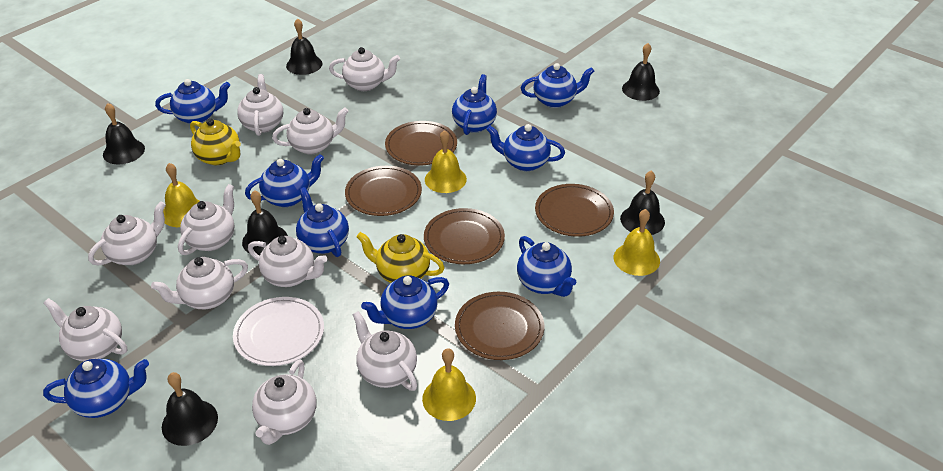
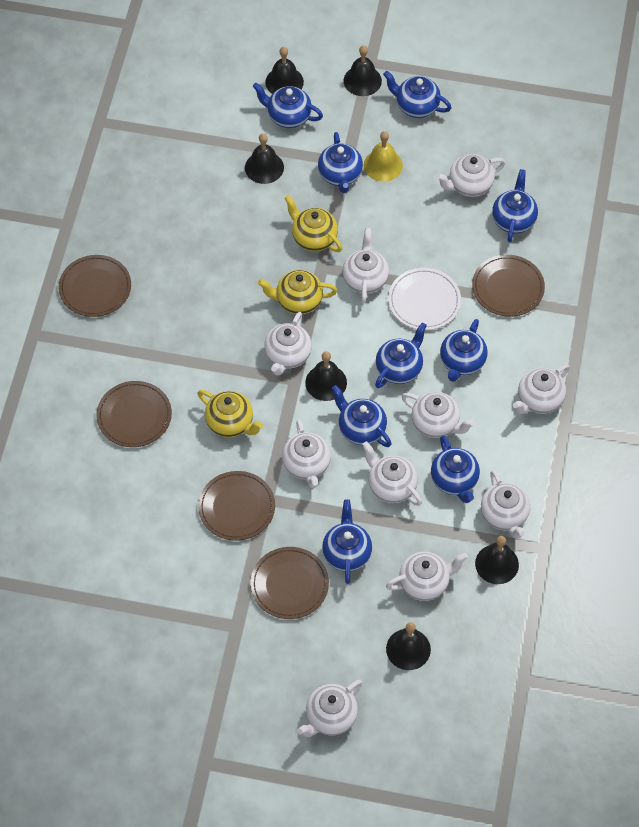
yellow bell: [163,163,200,227] [422,348,476,421] [425,130,467,193] [614,209,660,276] = 4 -> [364,131,403,182] = 1
yellow teapot: [190,118,241,165] [356,232,445,283] = 2 -> [198,390,263,437] [258,270,337,314] [285,195,342,252] = 3

